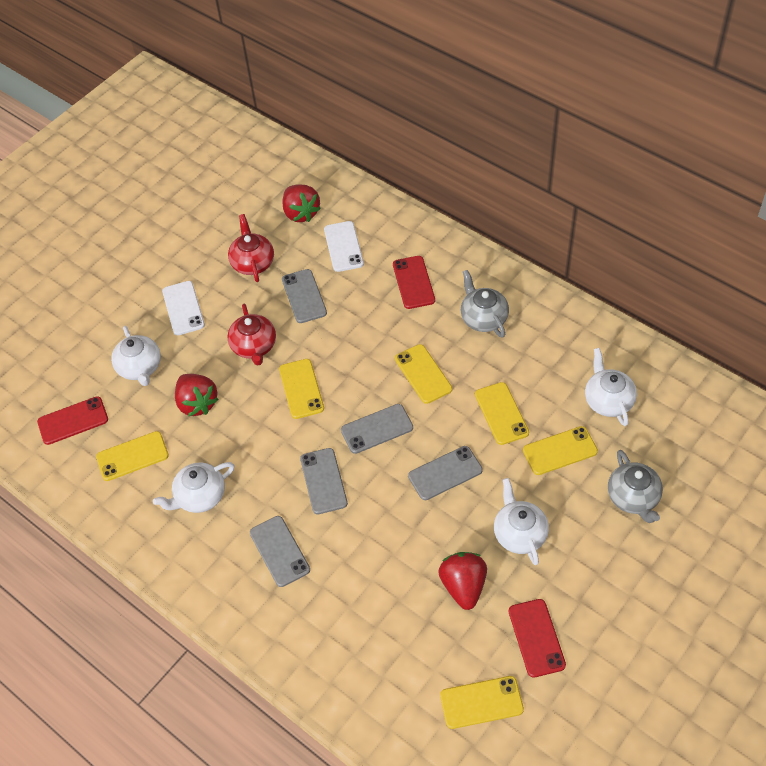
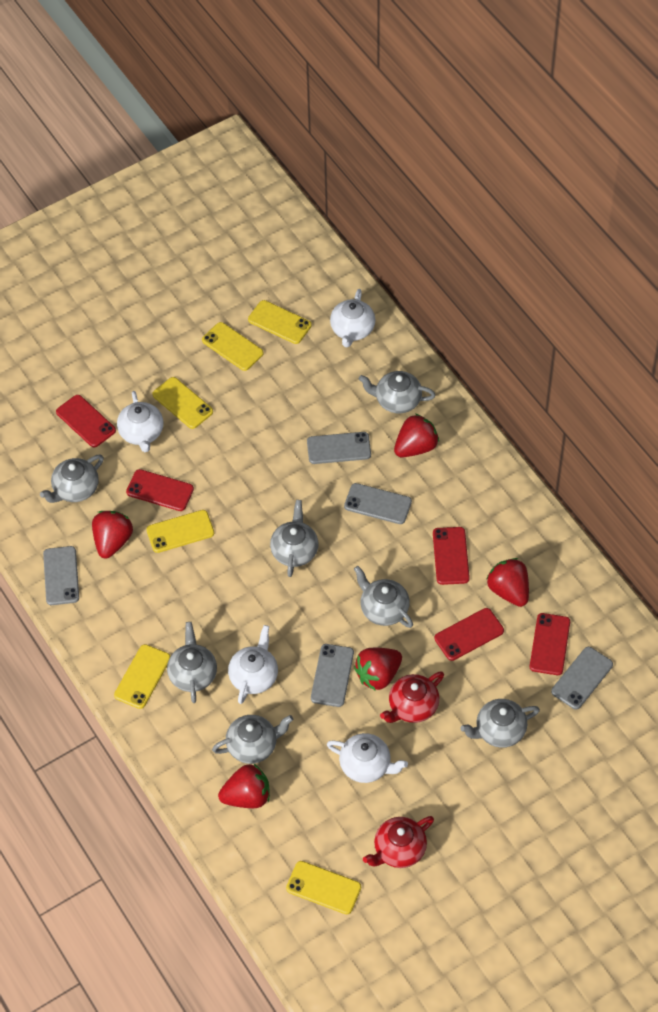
grey teapot: [461,270,509,338] [608,450,663,523] = 2 -> [40,455,104,503] [167,622,217,703] [212,715,293,764] [270,500,318,577] [354,566,413,628] [359,371,435,414] [460,699,540,748] = 7
red phone: [37,396,108,445] [393,256,435,309] [509,599,566,678] = 3 -> [56,395,116,448] [126,469,194,511] [433,527,470,585] [434,608,504,661] [530,613,570,675] = 5
red strawberry: [175,374,218,416] [282,185,321,222] [438,552,487,610] = 3 -> [92,511,133,559] [218,764,270,808] [354,648,402,691] [394,414,439,457] [487,558,529,607] = 5
white phone: [162,281,205,335] [324,221,364,272] = 2 -> none = 0

